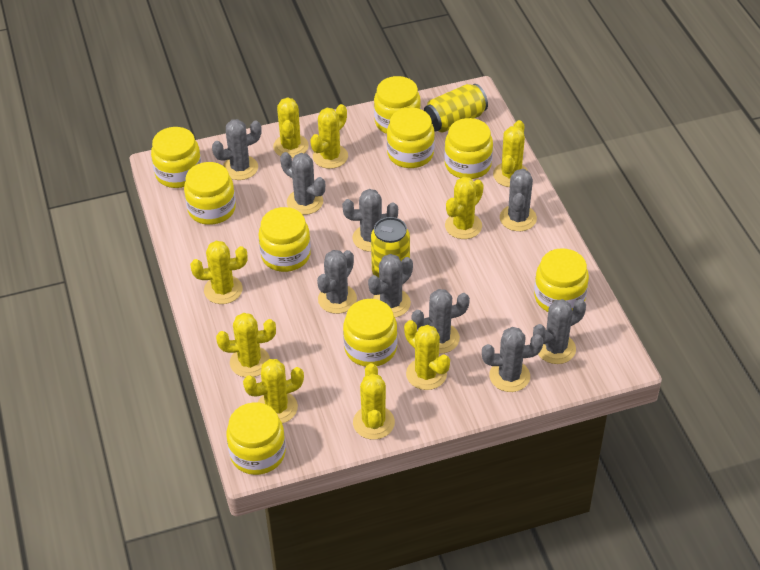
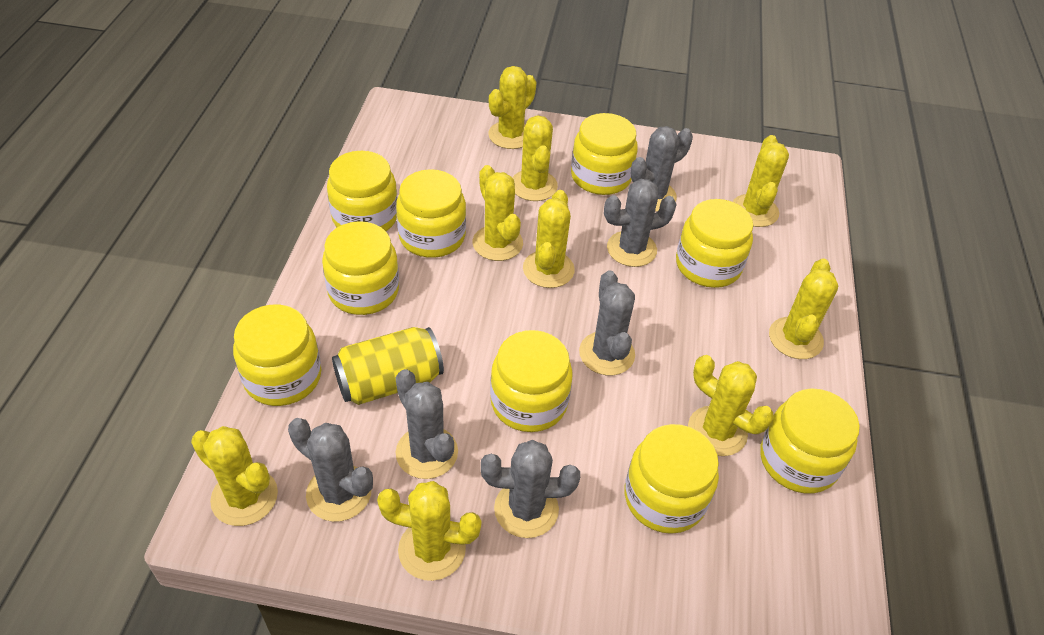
grey cactus: [212,119,262,180] [280,152,325,215] [317,250,357,314] [342,189,398,252] [368,254,413,318] [412,289,470,354] [482,327,544,392] [500,169,537,231] [533,299,586,364] = 9 -> [288,418,373,522] [396,369,458,479] [481,440,580,538] [579,270,635,375] [604,179,677,267] [631,126,693,212] = 6
yellow can: [371,217,410,278] [424,84,488,133] = 2 -> [332,327,444,405] = 1

